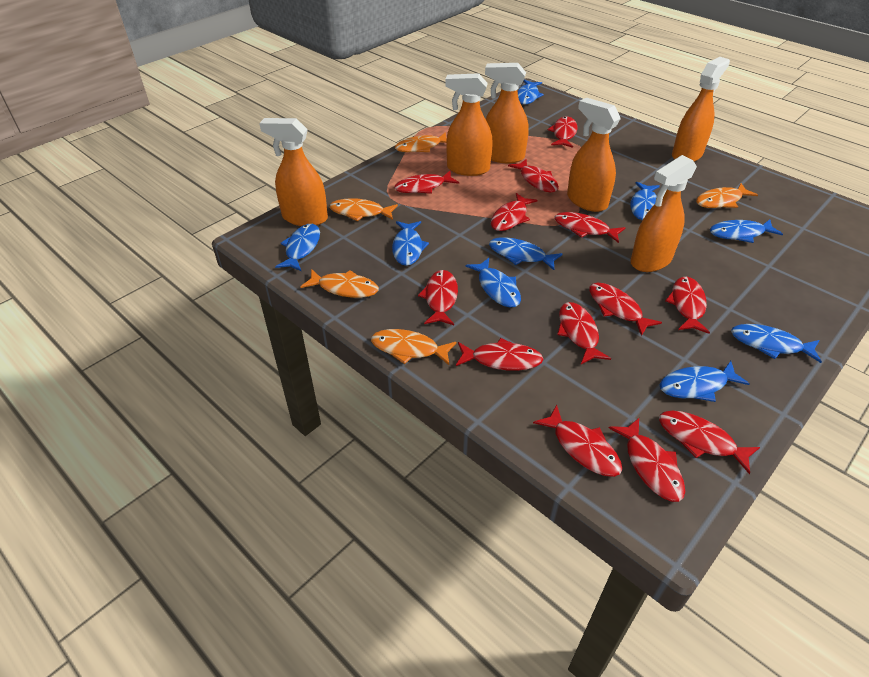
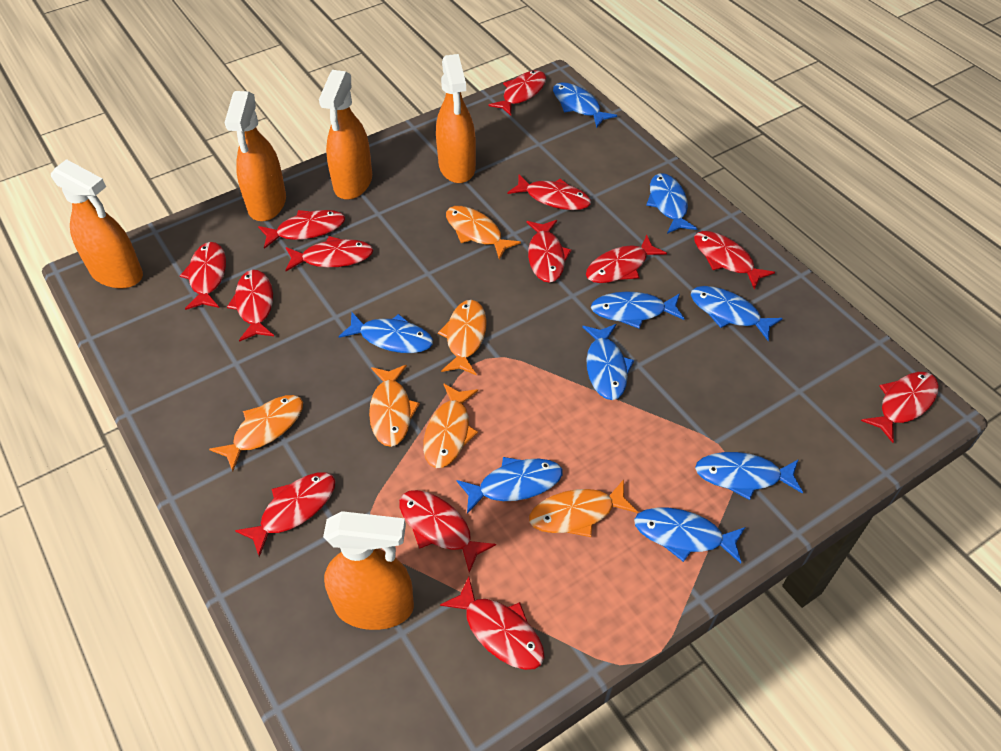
orange fish: [301,269,379,298] [329,198,398,221] [371,329,457,365] [395,132,447,152] [696,183,758,208] = 5 -> [209,395,303,471] [369,365,420,447] [423,383,478,468] [438,300,487,375] [446,206,521,260] [529,479,638,537] = 6
orange spray bottle: [259,118,328,226] [445,73,493,176] [485,63,529,163] [567,98,621,212] [630,155,697,272] [672,57,730,162] = 6 -> [51,159,143,289] [224,91,286,221] [319,70,372,200] [323,511,414,630] [436,54,476,183] = 5

